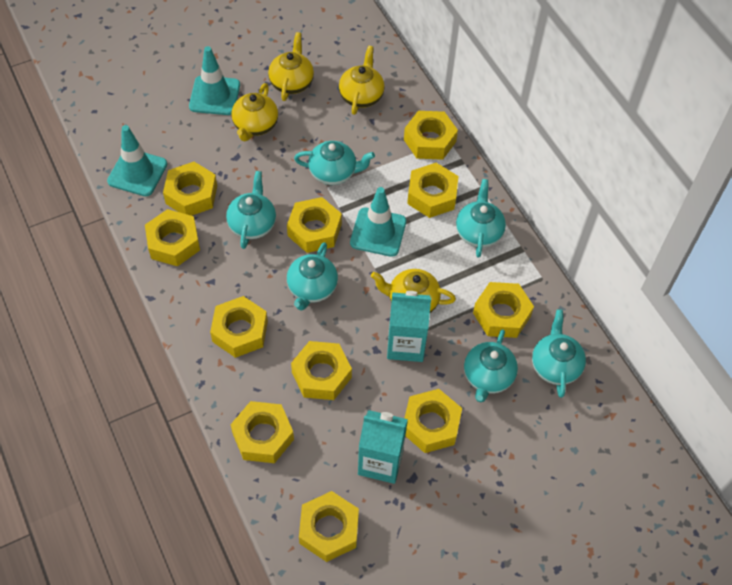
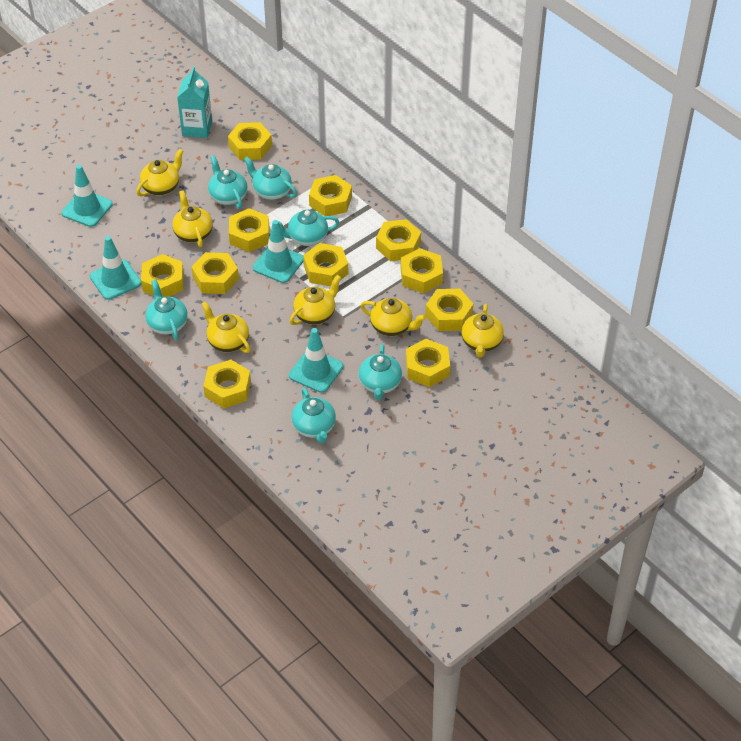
turquoise carton: [358,410,408,484] [387,291,431,362] = 2 -> [177,66,212,138] = 1
turquoise traffic cone: [107,125,167,196] [189,46,240,115] [350,187,406,257] = 3 -> [61,165,113,227] [90,236,141,300] [252,220,304,283] [289,328,343,393] = 4
yellow teapot: [232,83,278,141] [268,32,314,101] [339,46,385,115] [371,269,456,313] = 4 -> [136,149,183,197] [172,190,213,247] [202,301,250,353] [290,275,341,325] [360,298,426,336] [461,304,504,357] = 6

